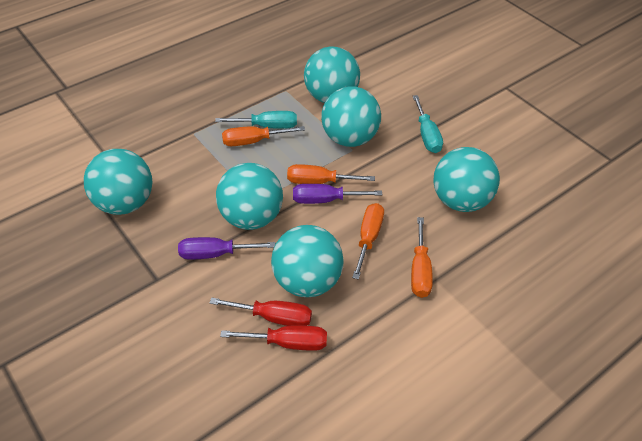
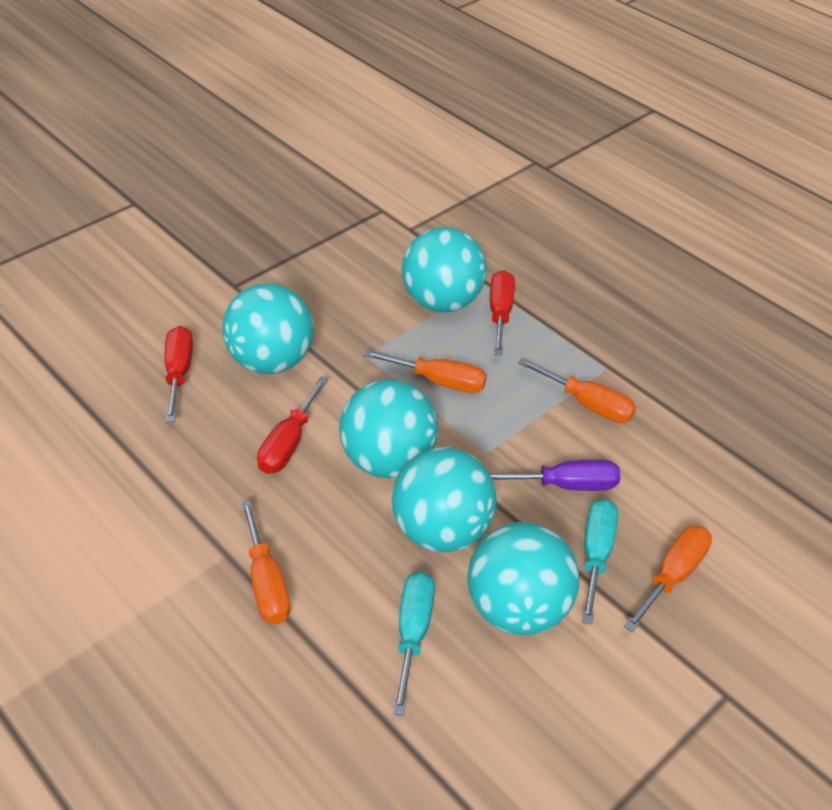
purple screwdriver: [178,237,275,259] [293,184,382,204] = 2 -> [489,459,621,491] = 1
red screwdriver: [209,297,312,326] [220,325,327,351] = 2 -> [164,326,193,422] [257,377,328,474] [490,270,515,355] = 3
turquoise ball: [84,149,153,215] [216,163,283,230] [271,225,344,297] [304,47,360,103] [321,86,381,147] [433,147,500,212] = 6 -> [222,283,314,374] [339,379,438,478] [392,447,497,552] [402,227,487,312] [467,522,579,635] = 5

